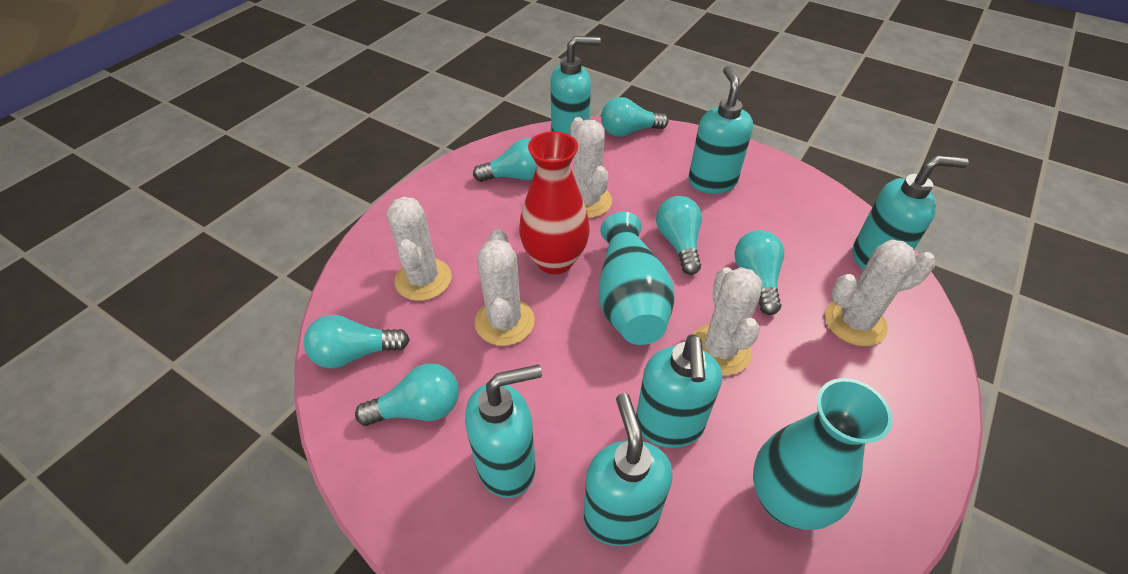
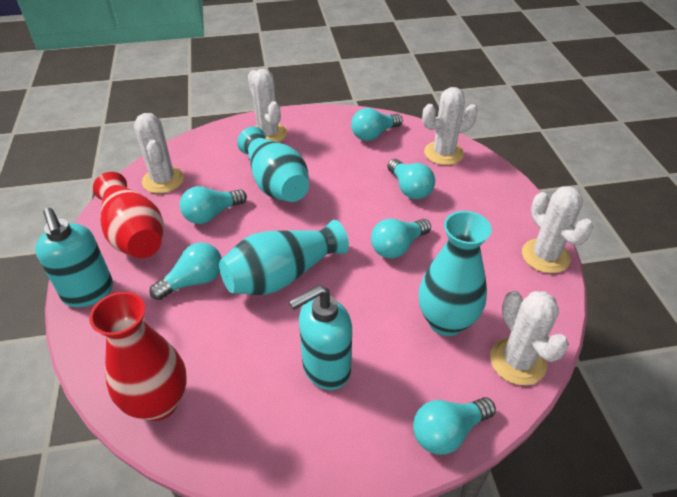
red vase: [519,131,590,274] = 1 -> [89,292,187,421] [93,172,164,258] = 2
turquoise soap dispenser: [465,365,542,498] [550,36,601,135] [584,393,673,546] [636,334,722,448] [688,66,753,194] [853,155,969,270] = 6 -> [35,208,113,307] [289,285,352,390] = 2
turquoise vase: [599,212,675,345] [753,378,893,530] = 2 -> [219,220,349,295] [237,126,309,202] [419,211,492,336] = 3

